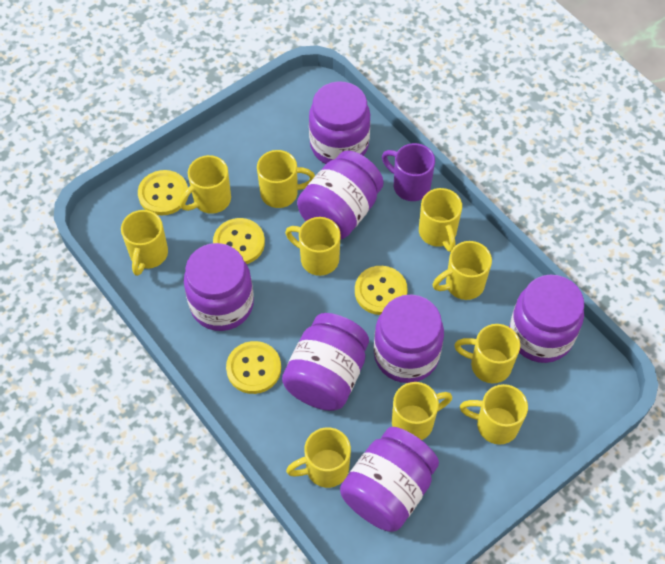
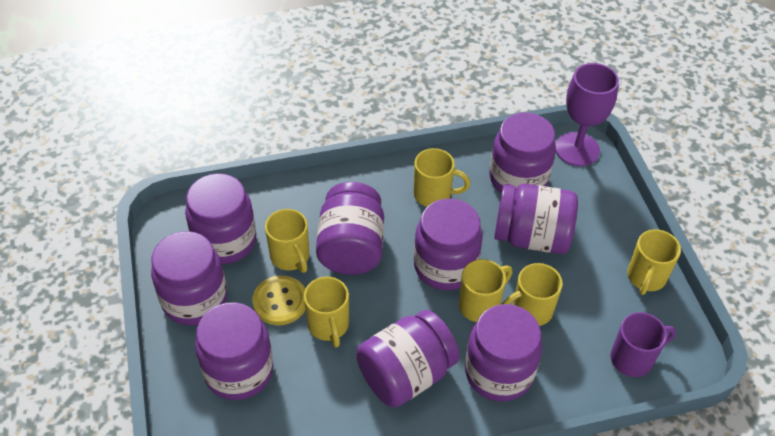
purple goblet: none = 0 -> [556,63,619,166] = 1
purple jar: [184,243,254,331] [282,313,369,411] [297,151,383,240] [309,82,371,164] [340,427,439,532] [374,294,444,383] [509,275,584,363] = 7 -> [151,231,227,325] [185,173,256,264] [195,302,273,400] [316,182,384,275] [356,310,460,408] [414,199,483,290] [465,304,542,401] [490,112,556,193] [494,184,578,254] = 9
yellow button: [138,170,188,216] [213,218,265,264] [226,341,281,394] [355,266,408,315] = 4 -> [252,275,305,325] = 1
yellow mug: [121,210,168,276] [180,155,231,214] [257,150,315,208] [285,217,341,276] [286,427,351,488] [392,382,452,440] [419,188,462,252] [433,241,492,300] [454,324,520,384] [460,384,528,445] = 10 -> [265,209,309,273] [304,277,349,348] [414,148,471,207] [459,259,512,322] [502,263,563,326] [627,229,681,295] = 6

